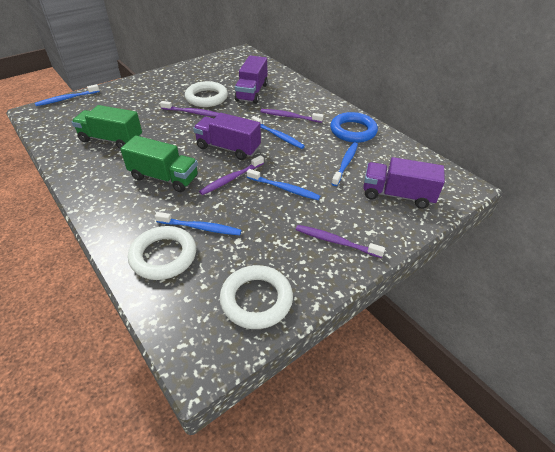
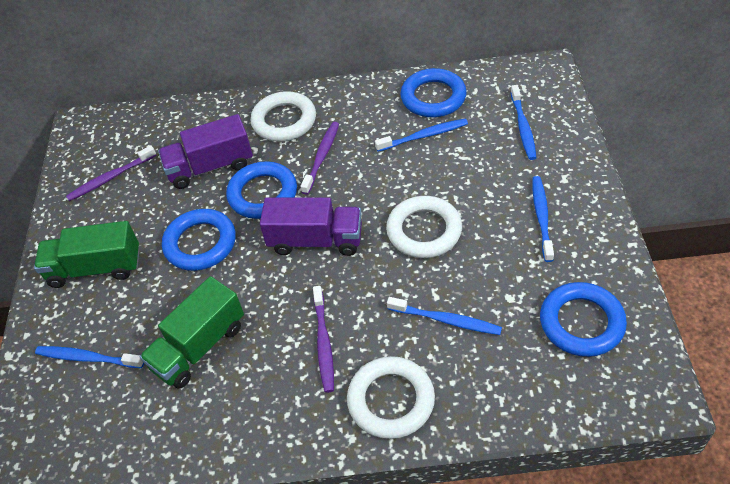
blue ring: [330,112,378,143] = 1 -> [162,209,236,271] [226,161,297,219] [400,68,467,117] [540,282,627,357] = 4
purple toothbrush: [160,101,219,117] [199,155,264,195] [260,109,324,123] [296,225,385,258] = 4 -> [66,145,156,201] [300,122,339,195] [313,286,334,393] = 3
purple truck: [193,113,261,160] [235,56,268,104] [363,157,445,209] = 3 -> [158,114,253,189] [260,198,362,256] = 2

